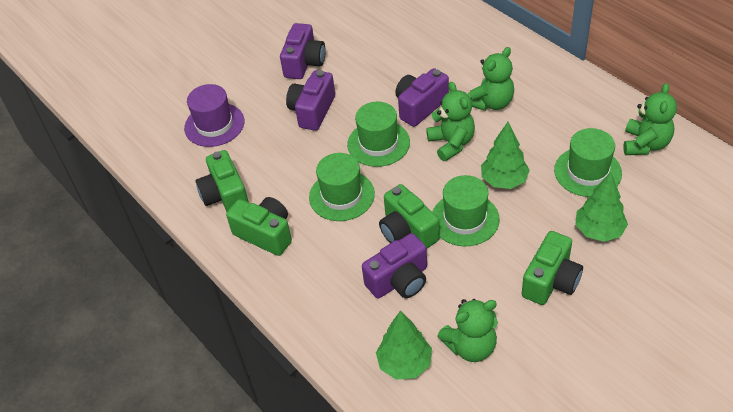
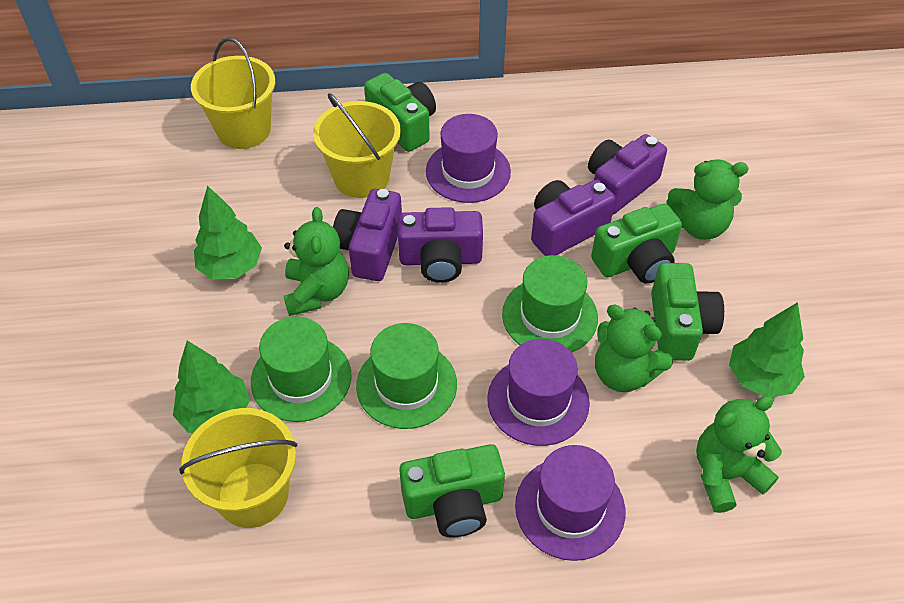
green hat: [309,153,375,221] [347,102,410,167] [432,175,500,246] [554,128,622,197] = 4 -> [251,317,351,422] [356,323,457,429] [502,255,598,353] = 3
purple hat: [184,84,244,147] = 1 -> [426,114,511,203] [487,339,590,446] [515,445,625,561] = 3
yellow bucket: none = 0 -> [179,408,298,528] [191,37,275,149] [313,93,401,198] = 3

